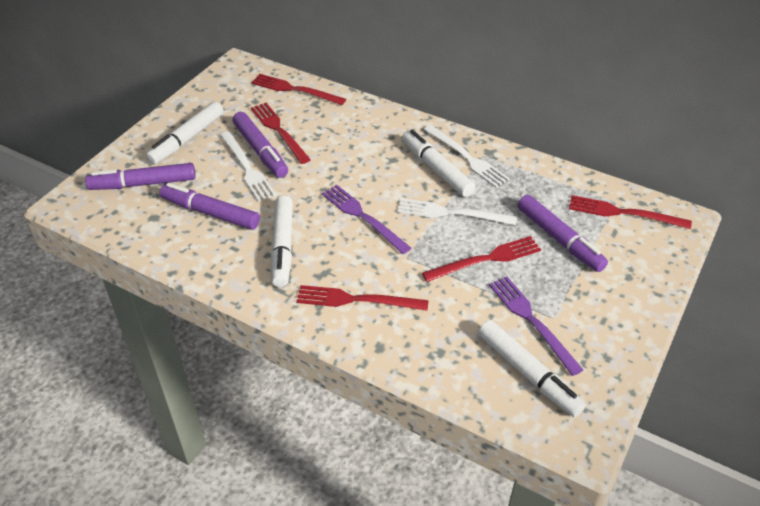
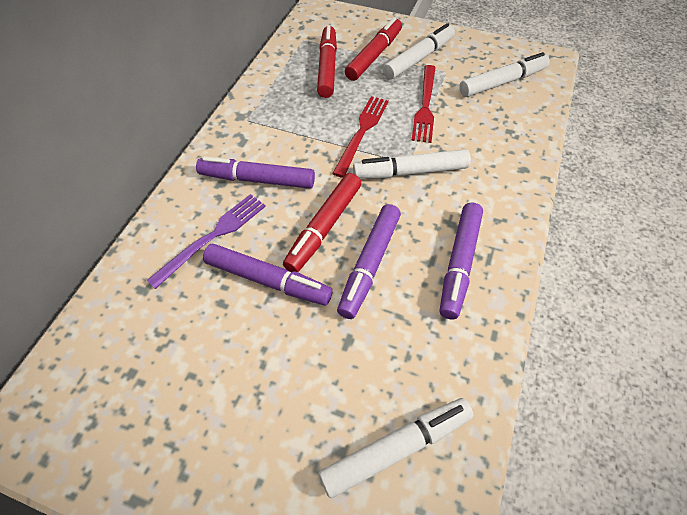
purple fork: [322,185,411,254] [489,276,583,376] = 2 -> [146,194,266,289] = 1
red fork: [251,74,346,105] [251,103,311,164] [296,285,429,311] [422,236,541,282] [569,195,692,229] = 5 -> [332,96,389,178] [411,65,436,143] = 2
red marker: none = 0 -> [283,173,362,272] [317,25,337,98] [345,17,402,81] = 3
white fork: [220,131,276,202] [397,198,517,225] [424,125,510,188] = 3 -> none = 0

